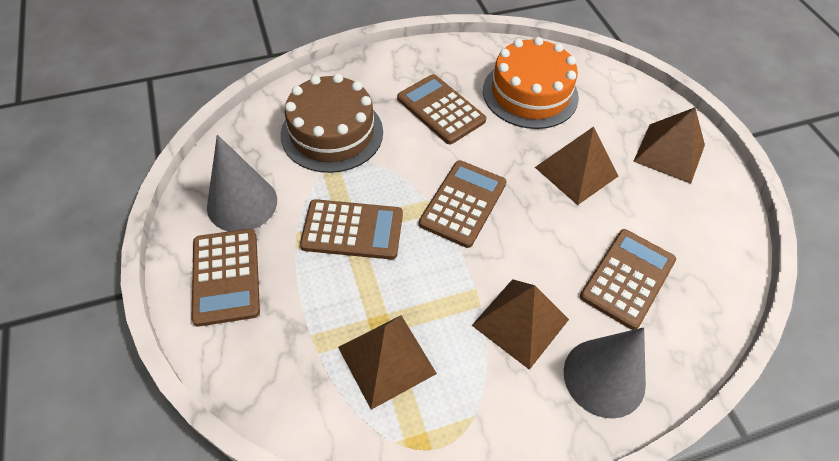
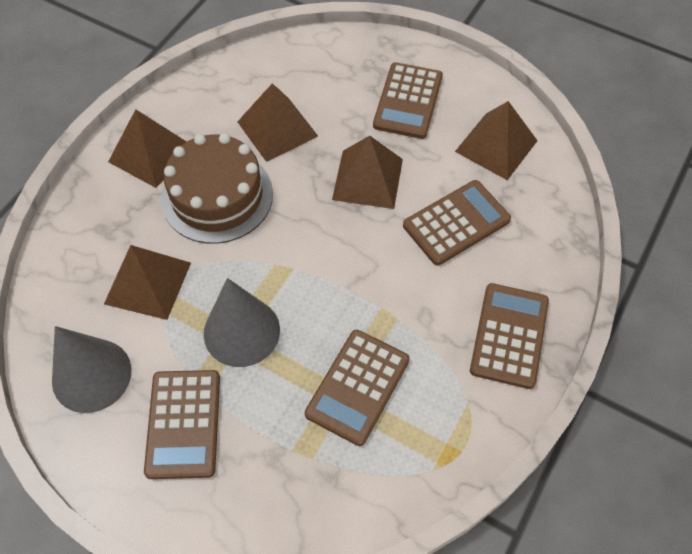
brown pyramid: [338,315,437,410] [472,279,569,370] [535,126,618,205] [633,107,705,184] = 4 -> [104,245,191,320] [108,109,187,188] [237,83,318,162] [332,136,403,209] [455,101,538,180] = 5
orange cake: [483,37,579,129] = 1 -> none = 0

